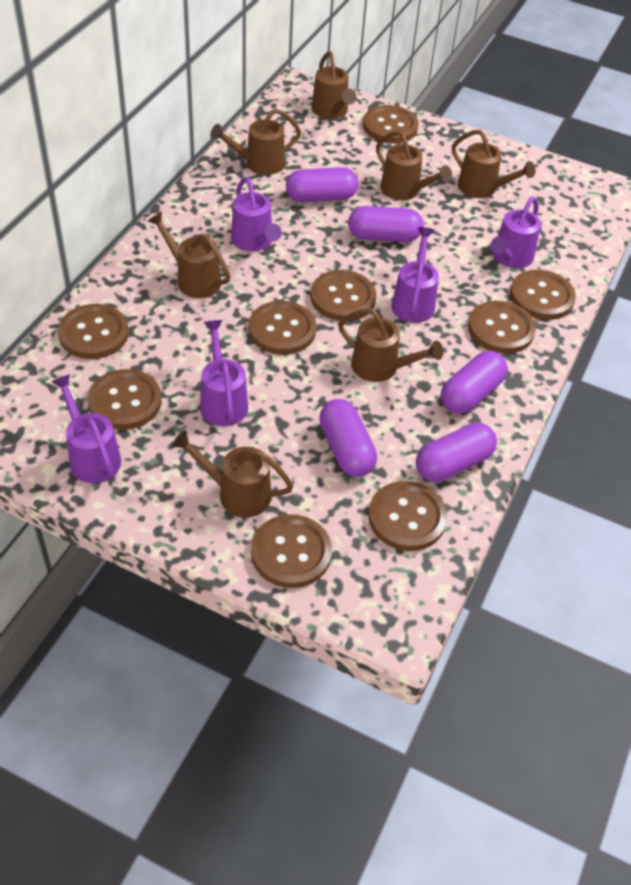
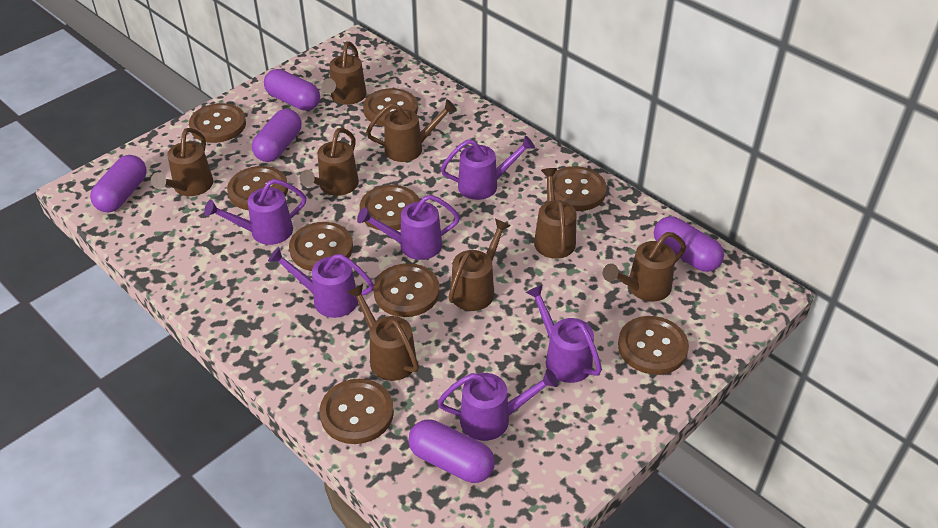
brown watering can: [148,211,230,298] [172,430,293,518] [210,108,301,175] [312,51,357,119] [338,308,444,382] [376,131,452,200] [452,129,536,198] = 7 -> [151,128,213,196] [300,128,359,196] [322,41,366,105] [347,284,419,381] [366,99,457,162] [449,219,511,311] [534,168,577,259] [603,232,686,301] = 8
purple watering can: [51,374,121,483] [200,320,248,426] [231,177,282,251] [391,227,439,323] [490,197,541,268] = 5 -> [204,179,307,245] [268,247,374,318] [357,195,460,260] [437,369,558,441] [441,136,535,200] [526,284,602,383] = 6

